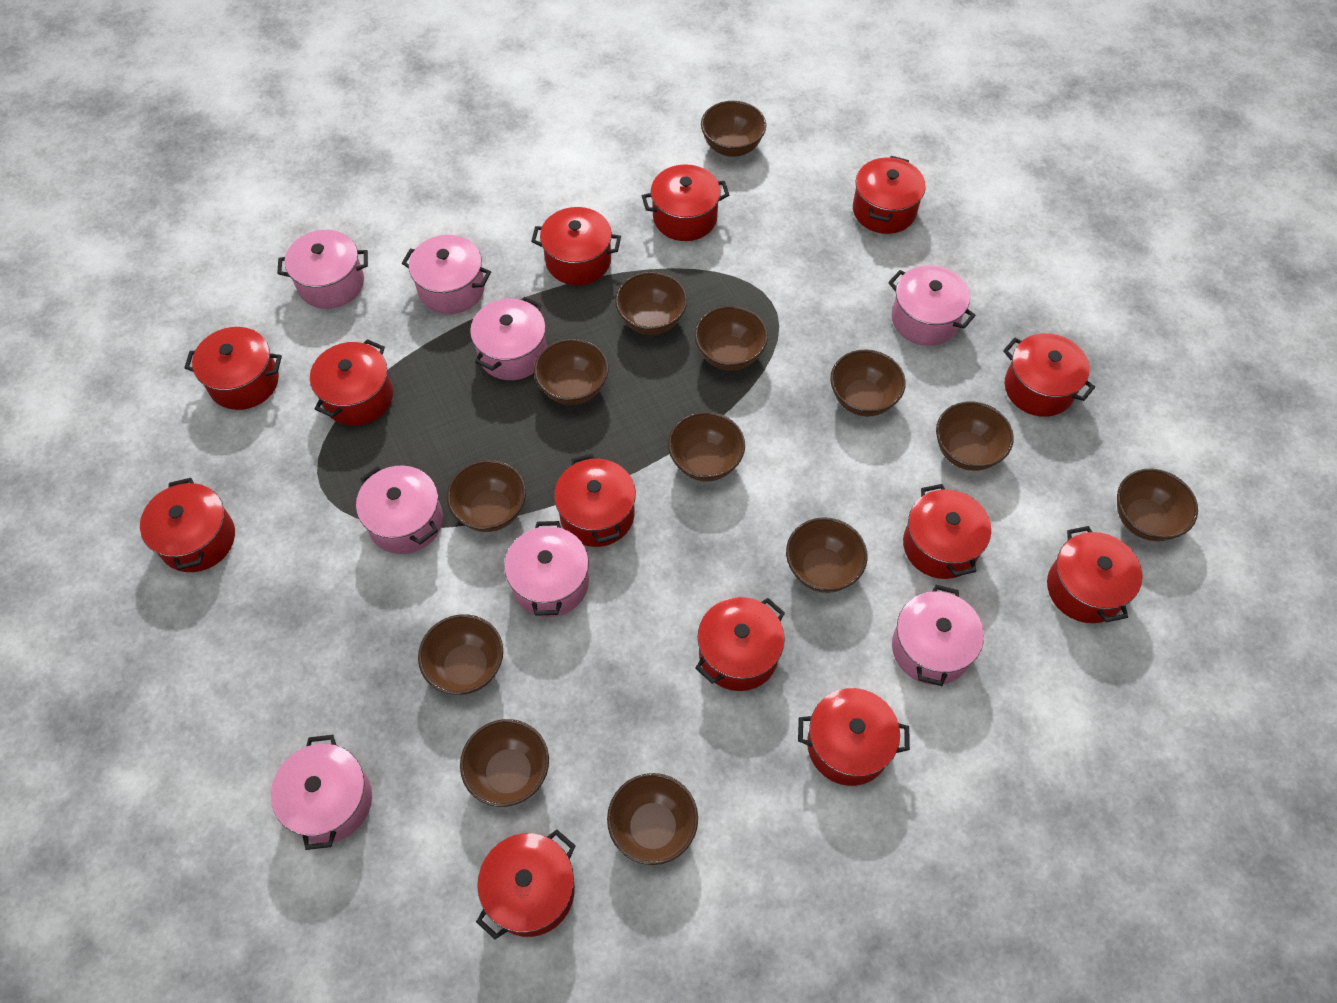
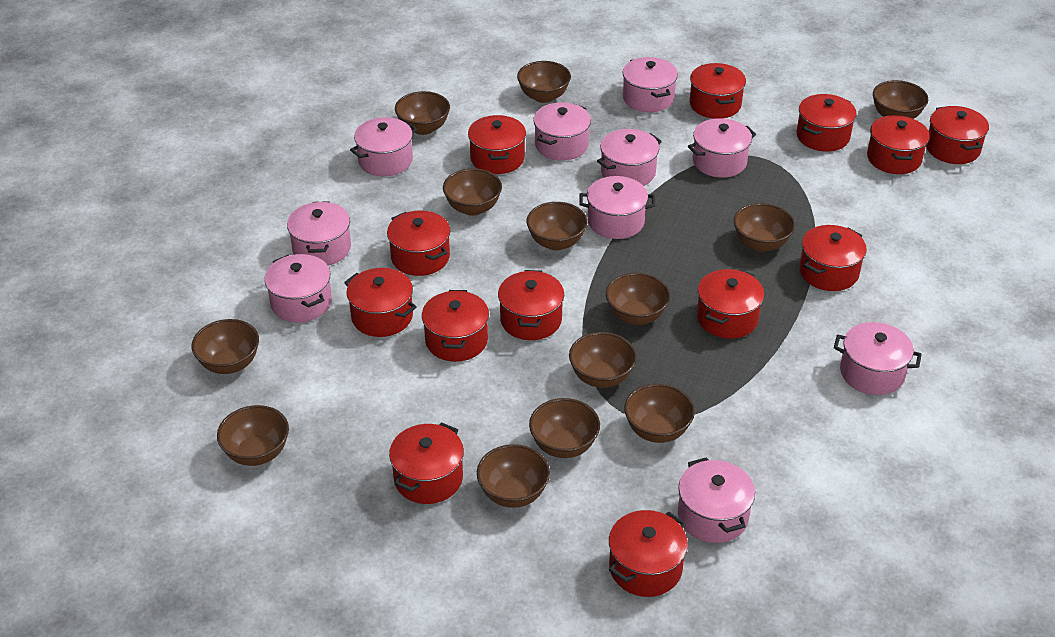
pink pot: [271,735,372,850] [277,230,368,309] [356,465,443,554] [402,235,491,314] [470,296,547,380] [504,521,589,617] [888,265,976,346] [892,585,984,686] = 8 -> [264,254,332,322] [287,201,351,266] [350,117,417,176] [533,102,591,161] [579,176,655,239] [597,129,662,186] [623,57,678,112] [678,457,755,543] [688,118,756,178] [834,322,922,395] = 10

